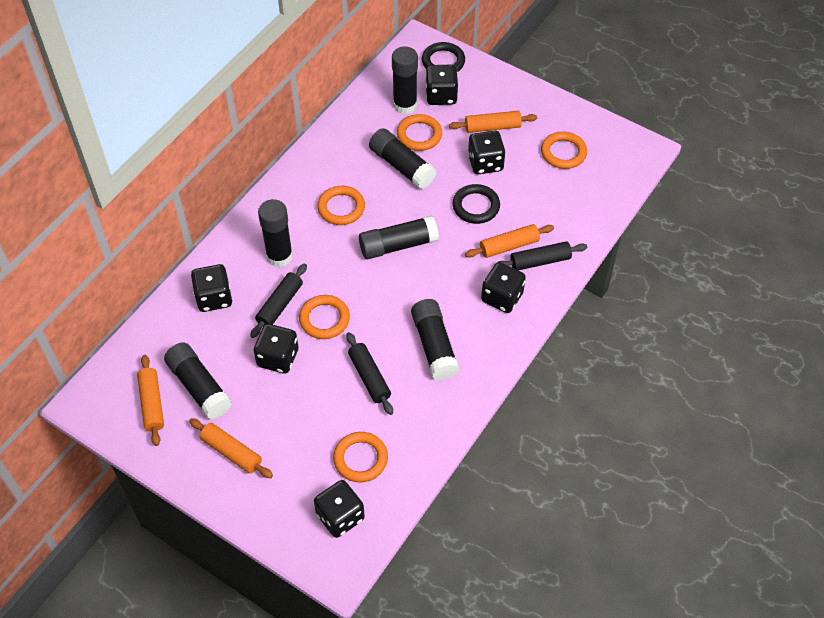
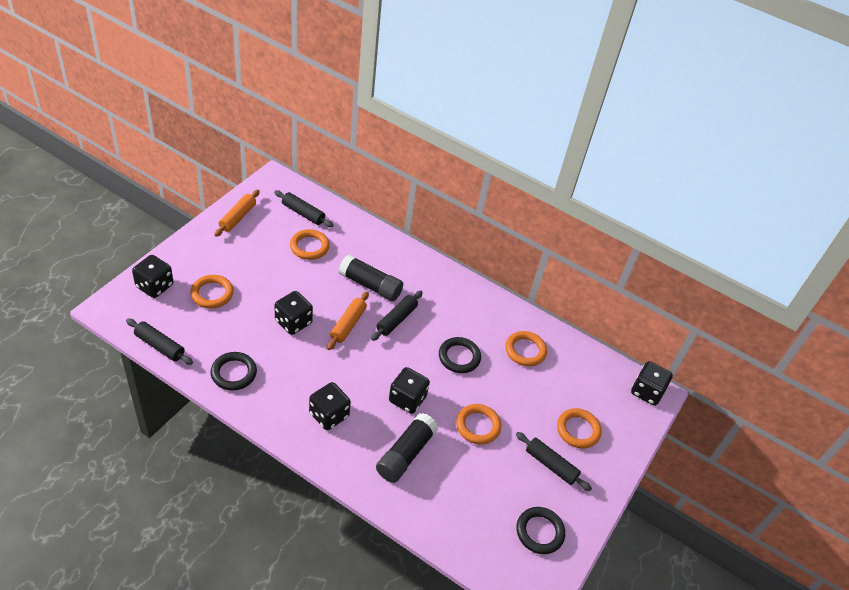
black dice: [191,264,232,312] [254,324,298,374] [314,480,365,538] [425,64,458,105] [468,131,506,175] [481,262,526,313] = 6 -> [132,255,174,298] [274,291,313,335] [309,382,351,430] [389,367,430,414] [631,361,673,406] = 5
black glue stick: [164,342,232,419] [258,199,293,267] [359,216,439,259] [369,128,436,189] [392,46,418,114] [411,299,460,380] = 6 -> [339,255,403,301] [376,413,438,483] = 2
black ring: [422,42,465,72] [453,184,500,224] = 2 -> [211,352,257,390] [439,337,481,373] [516,507,565,554] = 3
black rolling pin: [250,264,307,338] [346,332,393,415] [498,241,587,270] = 3 -> [126,318,193,365] [274,190,334,227] [371,291,423,341] [516,432,592,491] = 4
orange rolling pin: [137,355,164,446] [189,418,273,478] [449,111,537,133] [465,224,554,258] = 4 -> [214,190,260,237] [327,292,369,350] = 2

